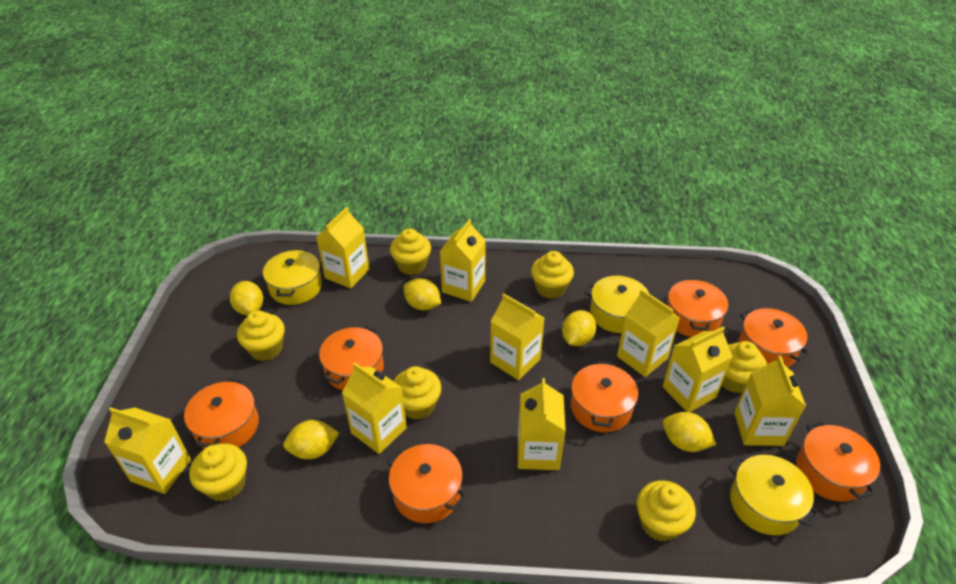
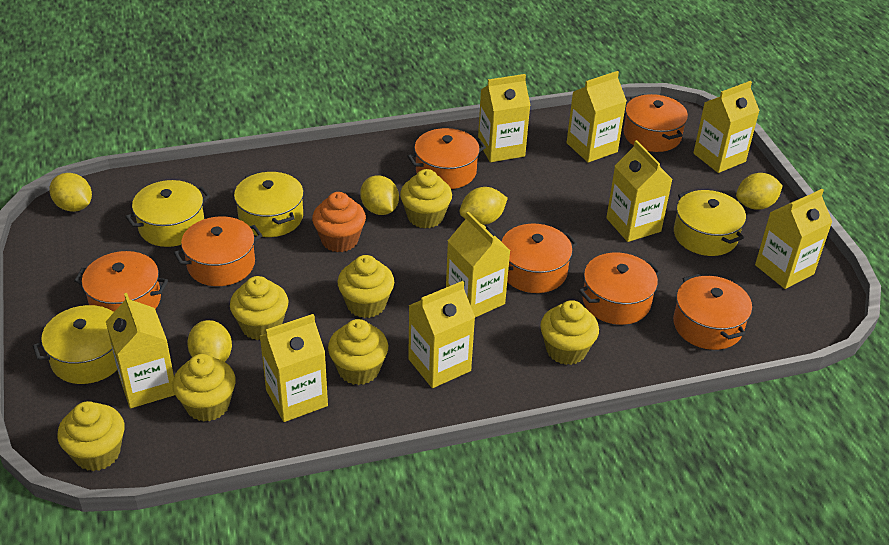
orange cupcake: none = 0 -> [312,192,366,252] = 1
yellow pot: [263,249,322,305] [584,276,649,333] [728,455,820,535] = 3 -> [33,305,117,384] [125,180,210,247] [234,172,304,237] [674,190,746,256] = 4

